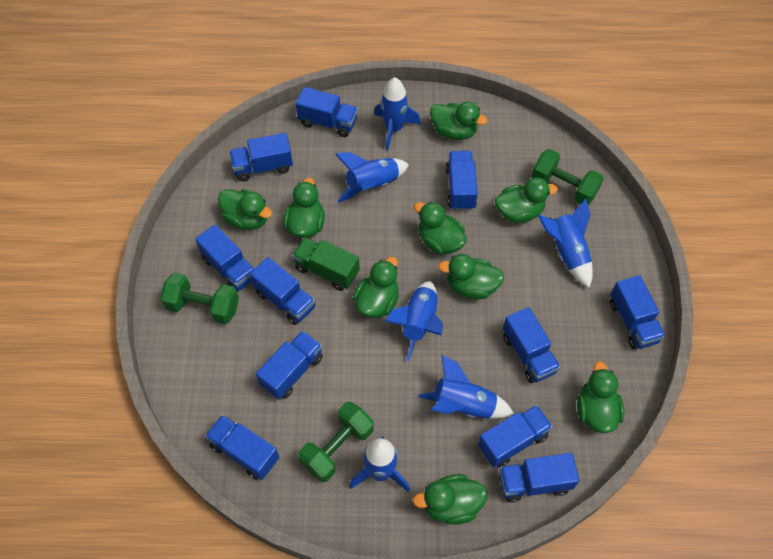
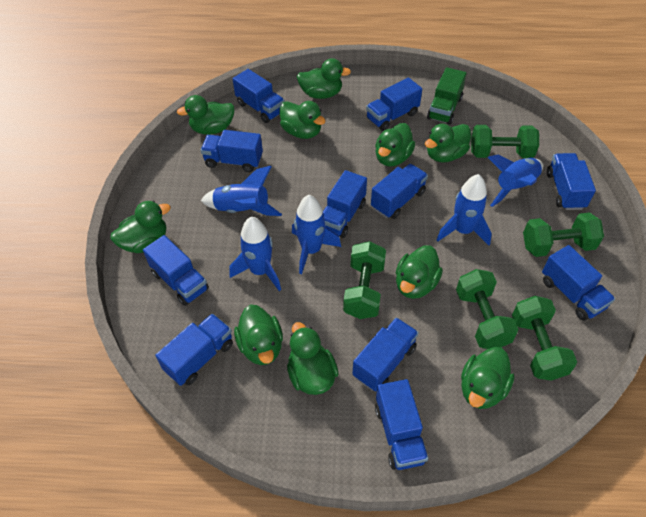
blue rocket: [335,152,409,202] [349,437,410,493] [374,77,421,151] [385,281,443,361] [418,354,514,419] [538,199,593,288] = 6 -> [201,166,282,216] [229,217,281,291] [292,195,341,274] [437,174,492,245] [487,155,543,207] = 5
green duck: [218,189,272,230] [283,178,325,238] [353,257,399,318] [413,474,488,525] [414,201,467,255] [430,102,488,140] [438,254,505,299] [495,178,558,223] [577,361,624,433] = 9 -> [110,201,171,253] [177,95,234,135] [234,305,283,365] [280,101,326,139] [287,322,338,395] [297,58,351,99] [375,123,415,167] [396,245,443,299] [425,124,471,162] [461,347,514,409] = 10
green dumbbell: [160,273,239,324] [298,402,374,482] [532,149,604,205] = 3 -> [343,241,386,319] [456,269,519,349] [471,125,539,158] [512,296,577,381] [523,212,604,257] = 5

